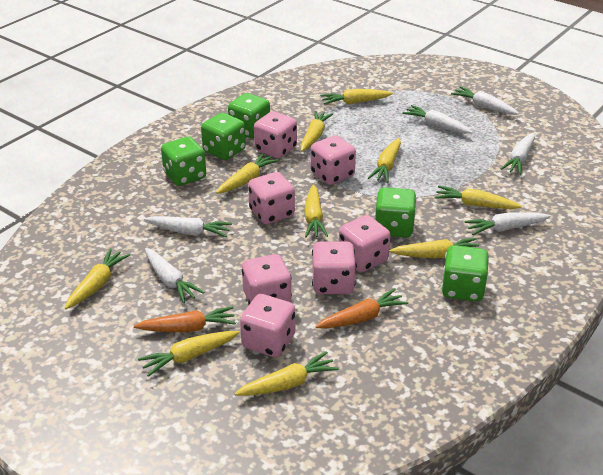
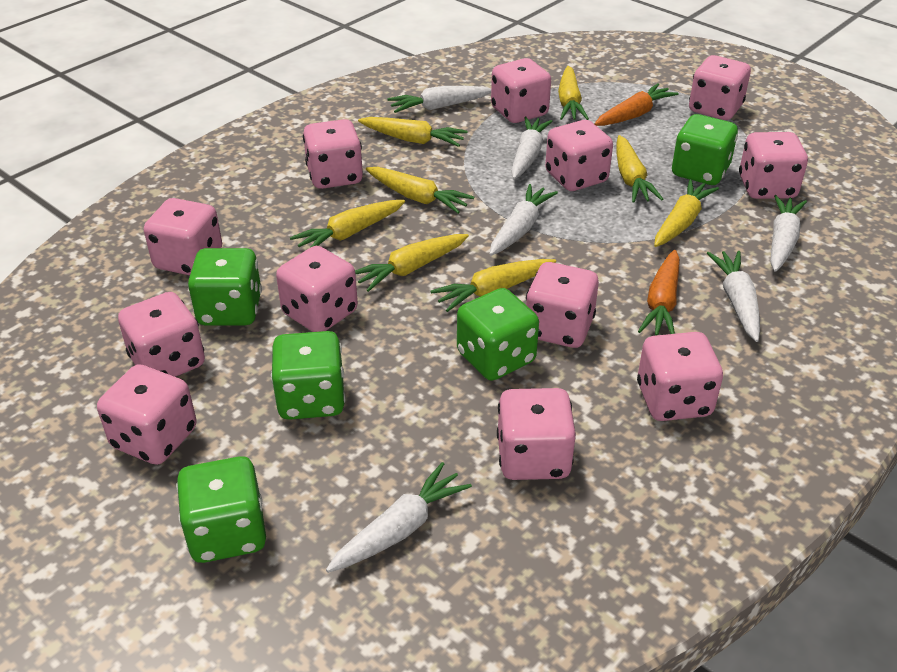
pink dice: [240,294,295,357] [241,254,292,304] [248,172,295,224] [254,111,297,158] [310,135,356,185] [312,241,356,294] [339,215,390,272] = 7 -> [97,364,197,465] [118,292,205,377] [144,198,222,275] [276,246,358,332] [303,119,363,189] [491,58,551,123] [497,388,576,480] [526,262,599,348] [545,120,613,191] [637,332,723,421] [689,55,751,120] [739,132,808,199] = 12
yellow carrot: [65,248,130,309] [138,331,239,377] [216,153,279,194] [234,351,339,396] [301,111,333,152] [304,184,328,237] [320,89,393,105] [368,138,401,183] [389,238,479,258] [435,186,522,209] = 10 -> [290,200,405,247] [355,234,469,292] [358,117,468,147] [366,167,474,214] [430,259,556,312] [558,66,589,120] [617,135,663,203] [654,179,719,247] = 8

